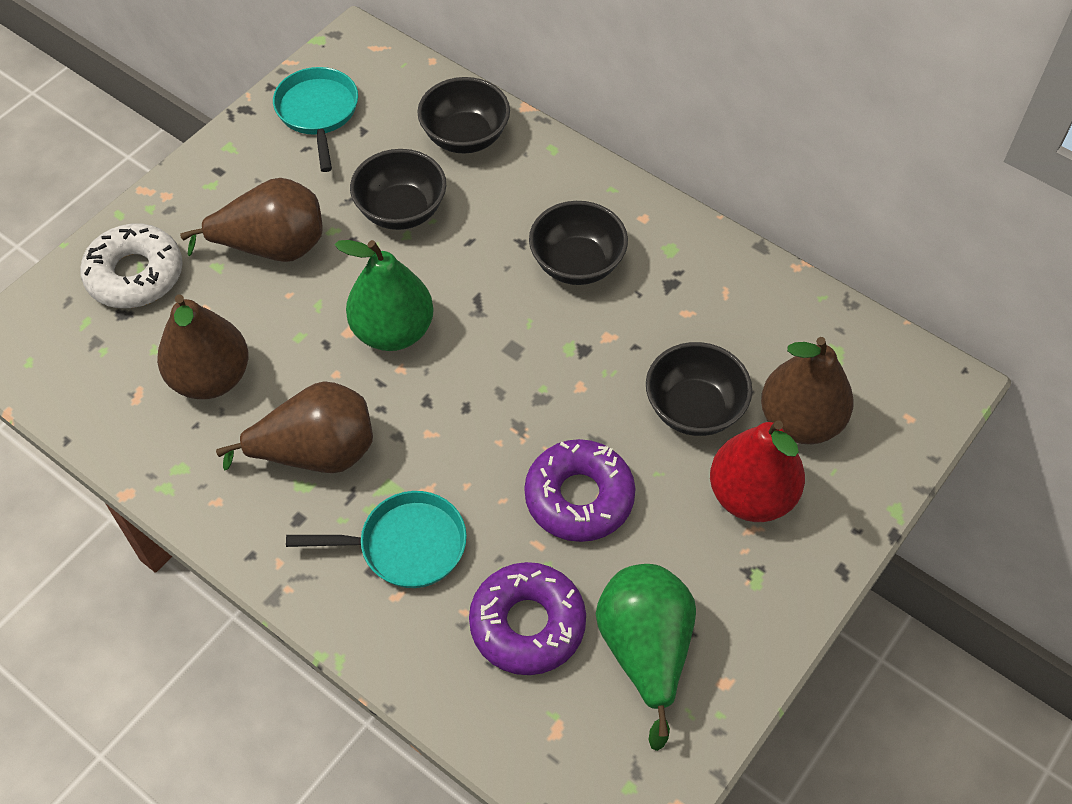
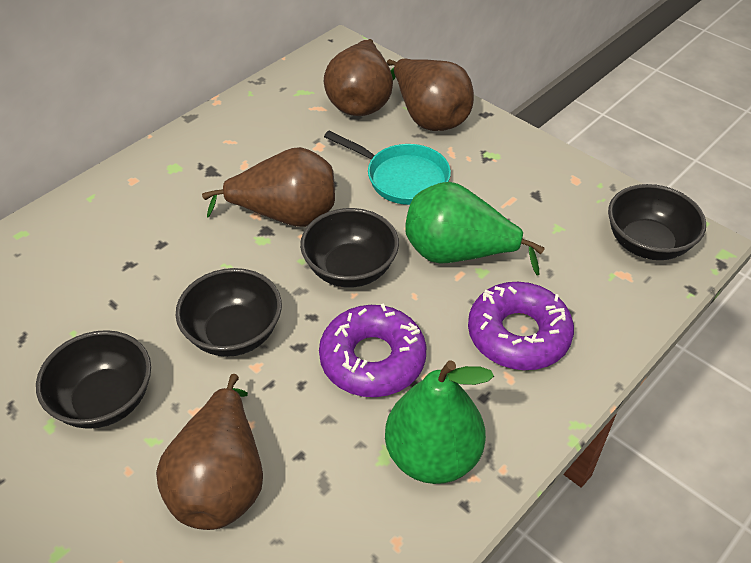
red pear: [710,420,805,522] = 1 -> none = 0
turquoise pan: [273,67,358,172] [286,491,467,588] = 2 -> [324,131,451,205] = 1
white donut: [80,224,183,308] = 1 -> none = 0

